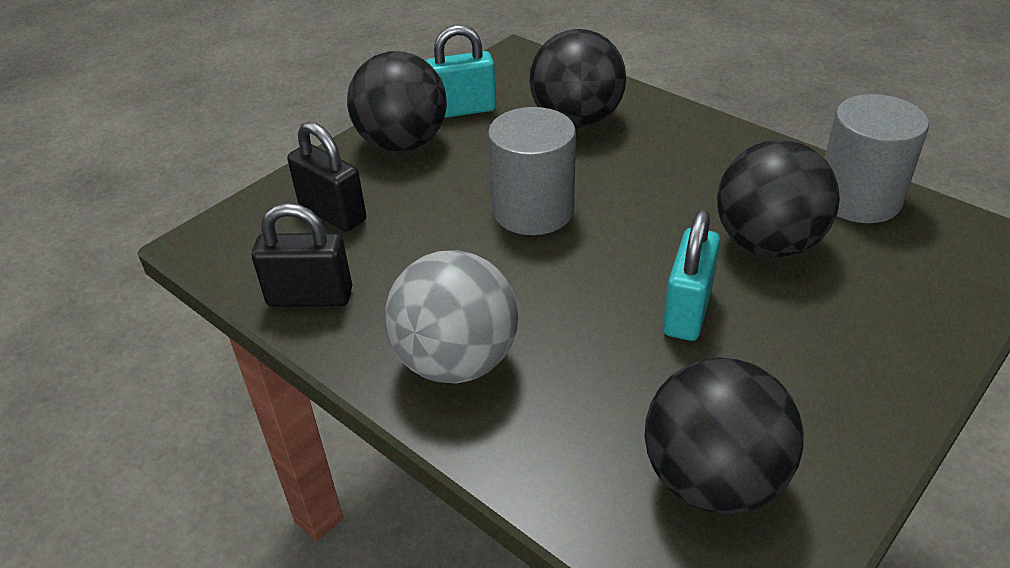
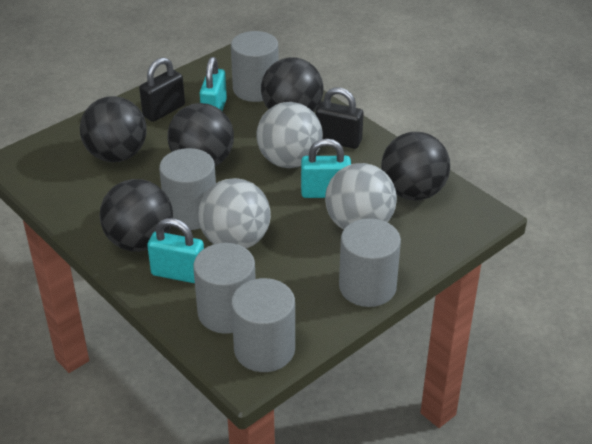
black ball: [347,51,447,152] [529,29,626,128] [645,357,804,514] [717,140,840,258] = 4 -> [80,96,146,162] [99,179,173,252] [167,103,234,166] [261,57,324,112] [381,132,450,201] = 5
grey ball: [384,250,518,383] = 1 -> [198,178,271,249] [256,102,323,168] [325,163,397,230] = 3
grey cylinder: [488,107,576,235] [824,94,929,223] = 2 -> [159,148,216,230] [193,243,256,334] [231,31,279,102] [231,278,295,372] [339,218,401,307] = 5
turquoise padlock: [426,25,496,118] [663,209,720,341] = 2 -> [147,218,204,283] [200,57,227,111] [301,139,351,198] = 3

